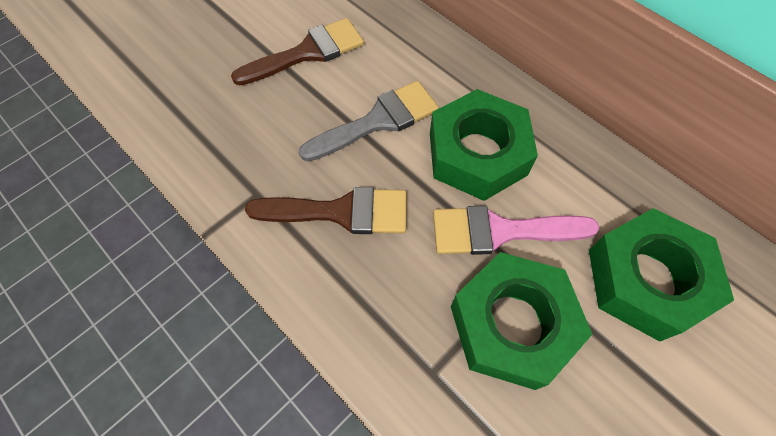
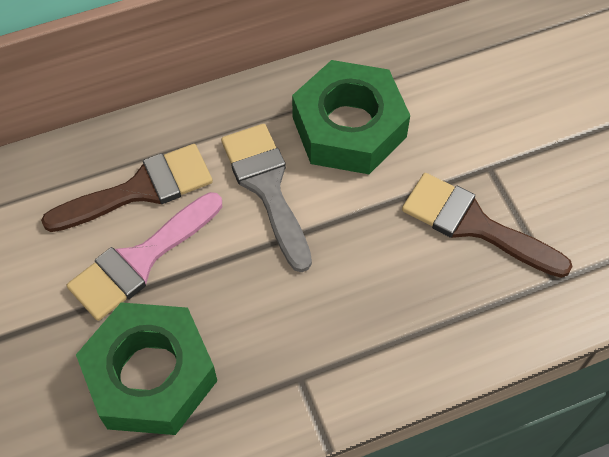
green nut: [430,89,538,201] [451,252,592,390] [589,208,734,342] = 3 -> [76,302,217,435] [292,60,410,174] = 2

